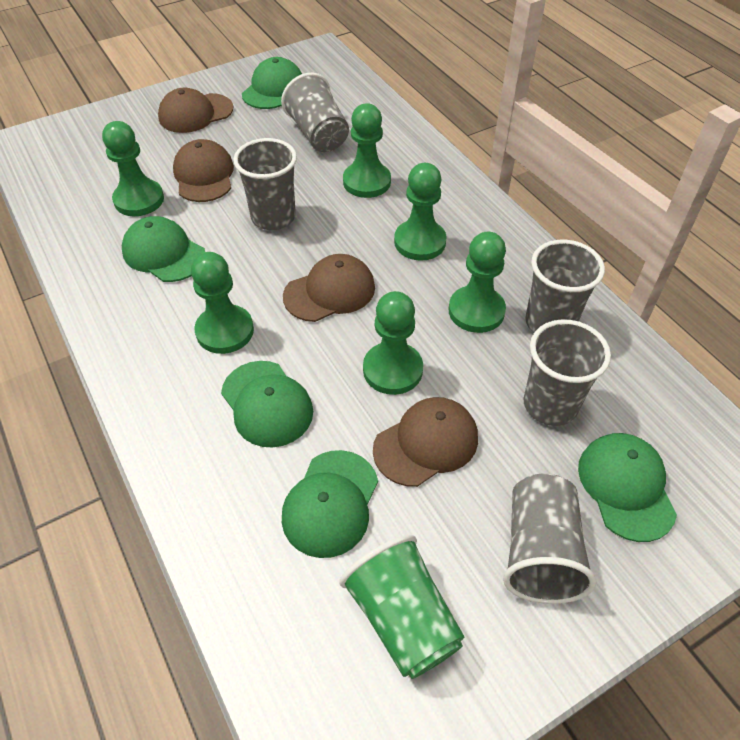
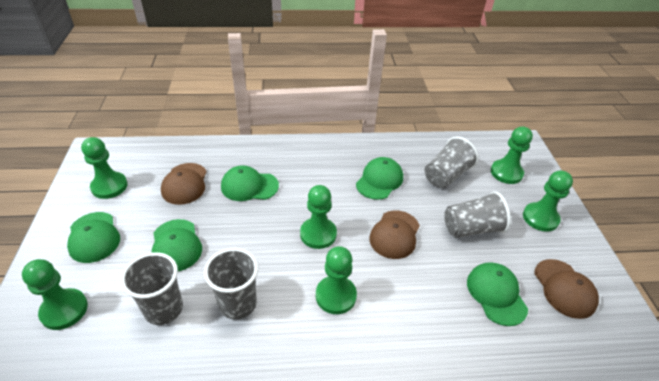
brown cap: [158,88,233,133] [173,139,234,202] [283,254,375,322] [373,397,478,487] = 4 -> [161,163,207,205] [369,210,420,259] [534,259,599,319] = 3
green cup: [339,535,465,679] = 1 -> none = 0
grey cup: [233,138,297,230] [281,73,349,152] [503,474,596,604] [523,319,611,426] [525,240,605,333] = 5 -> [121,252,183,325] [204,248,258,320] [425,136,479,188] [444,191,511,238] = 4

